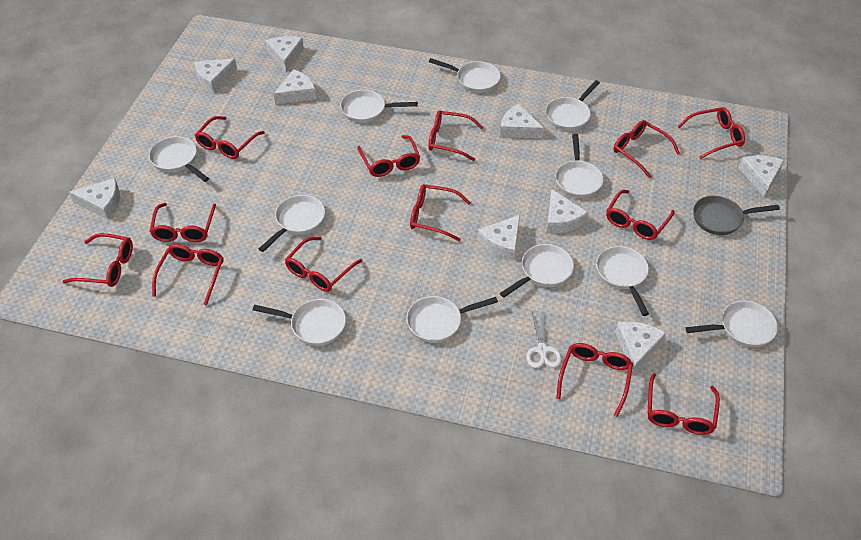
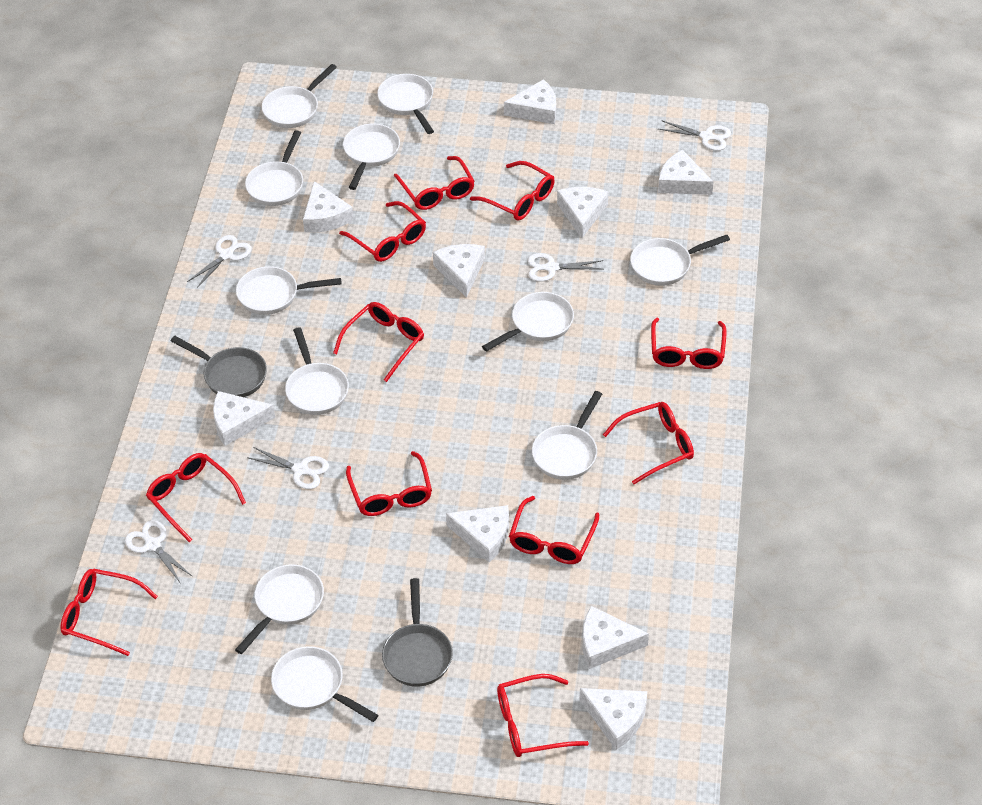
grey pan: [693,196,780,235] = 1 -> [171,336,267,397] [382,578,453,687] = 2
red glasses: [62,233,133,287] [149,203,216,242] [152,244,223,306] [195,116,265,159] [285,237,362,292] [357,135,420,177] [410,184,471,241] [428,110,484,161] [556,343,633,417] [606,190,675,240] [613,120,680,178] [648,373,720,435] [678,107,745,159] = 13 -> [60,568,158,656] [146,453,246,543] [333,302,424,382] [339,201,426,262] [346,451,432,516] [394,156,475,210] [470,161,555,221] [497,674,589,757] [509,496,599,564] [603,402,694,484] [651,317,726,369] = 11
white scissors: [526,312,562,368] = 1 -> [125,520,193,584] [187,235,252,288] [247,447,329,489] [528,253,603,282] [659,120,731,151] = 5

